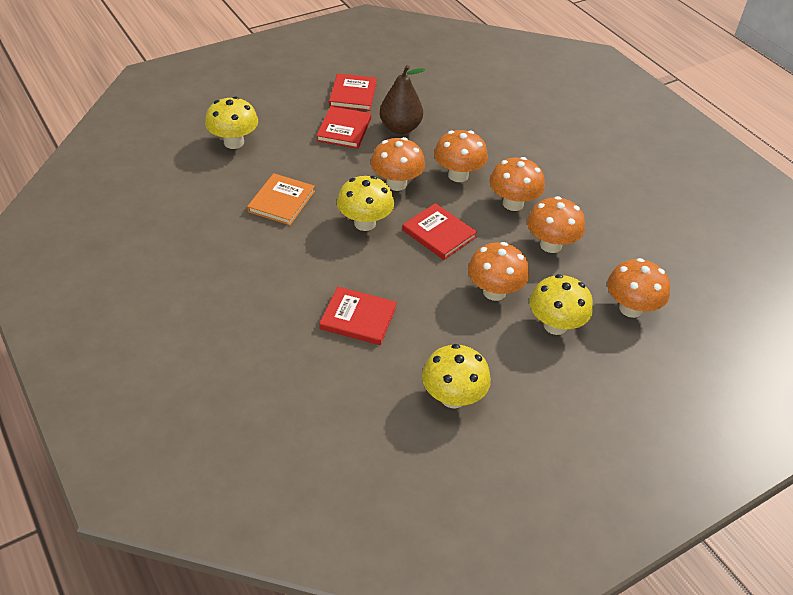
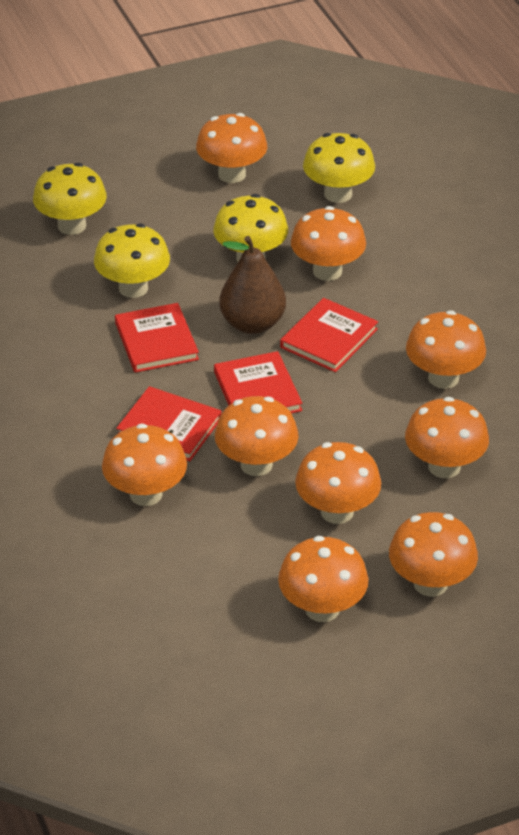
orange book: [247,173,315,225] = 1 -> none = 0
orange mushroom: [371,137,425,191] [434,130,488,182] [468,242,529,301] [489,157,545,211] [527,196,585,253] [607,258,670,318] = 6 -> [102,423,187,506] [196,113,267,183] [215,396,299,476] [278,536,368,622] [291,206,366,281] [295,442,381,524] [389,512,478,597] [405,397,489,478] [406,310,486,389] = 9

